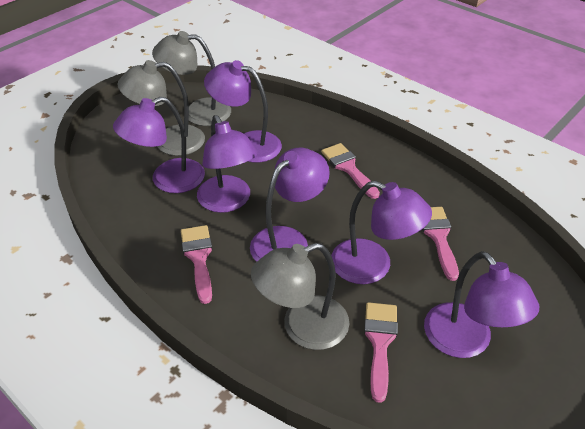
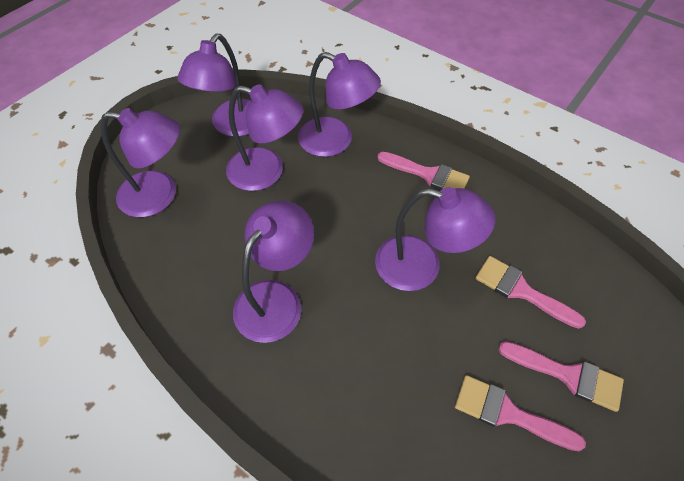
grey lamp: [117,60,205,156] [152,31,231,126] [251,243,349,350] = 3 -> none = 0

